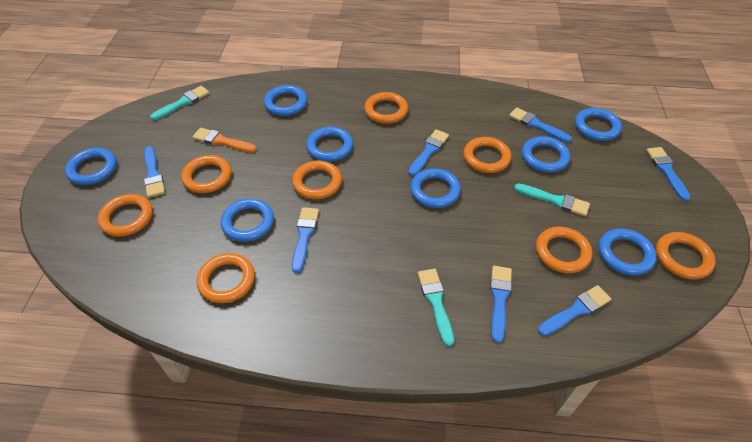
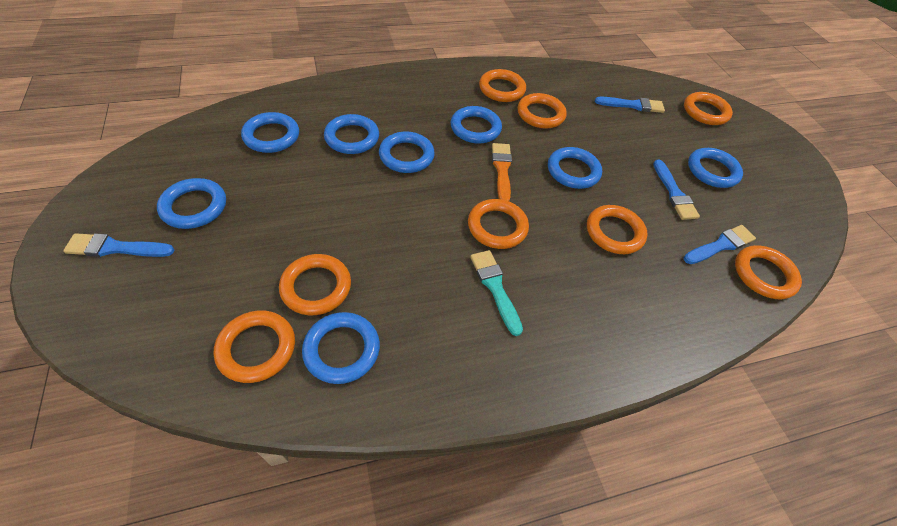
blue brush: [144,146,165,198] [292,207,319,273] [408,129,449,176] [490,266,512,343] [509,107,572,142] [538,285,611,336] [646,147,691,201] = 7 -> [63,233,175,257] [595,97,665,113] [653,160,700,220] [683,225,756,264] = 4
turquoise brush: [150,86,209,121] [418,269,454,347] [514,183,590,216] = 3 -> [470,250,523,336] = 1

